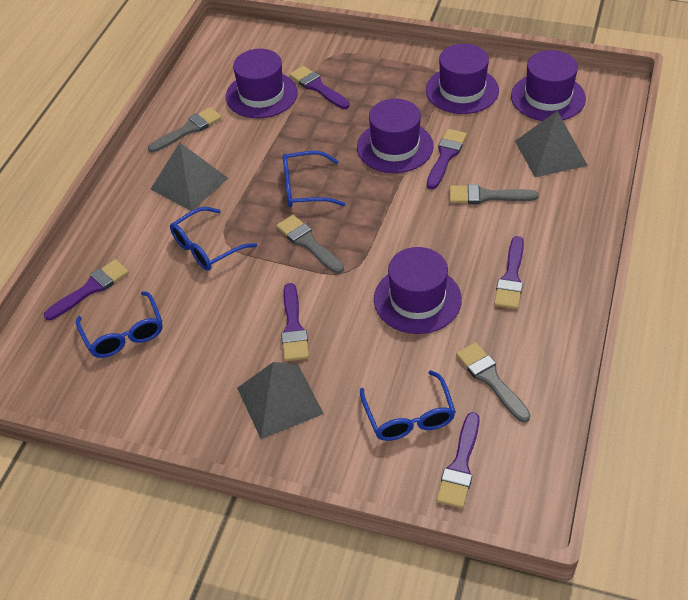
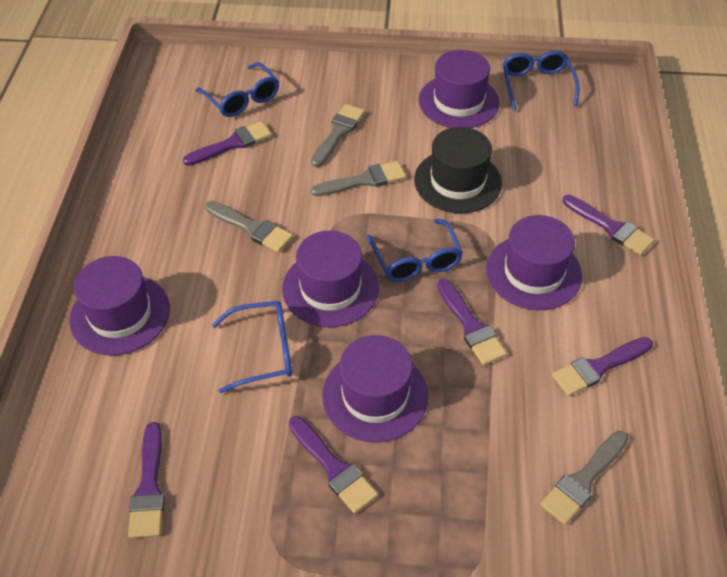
black hat: none = 0 -> [414,127,502,213] = 1
grey pyramid: [151,143,228,211] [237,362,324,439] [515,111,588,177] = 3 -> none = 0

